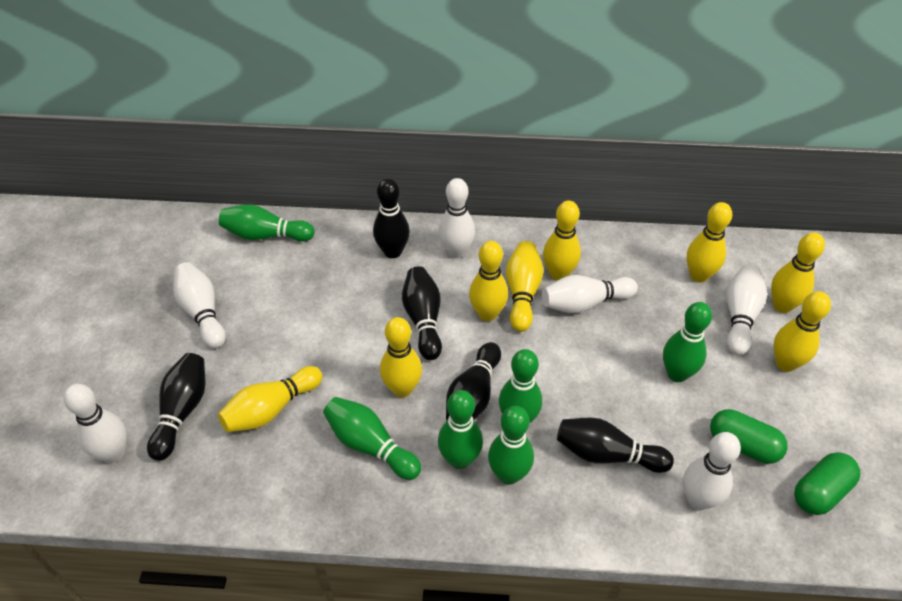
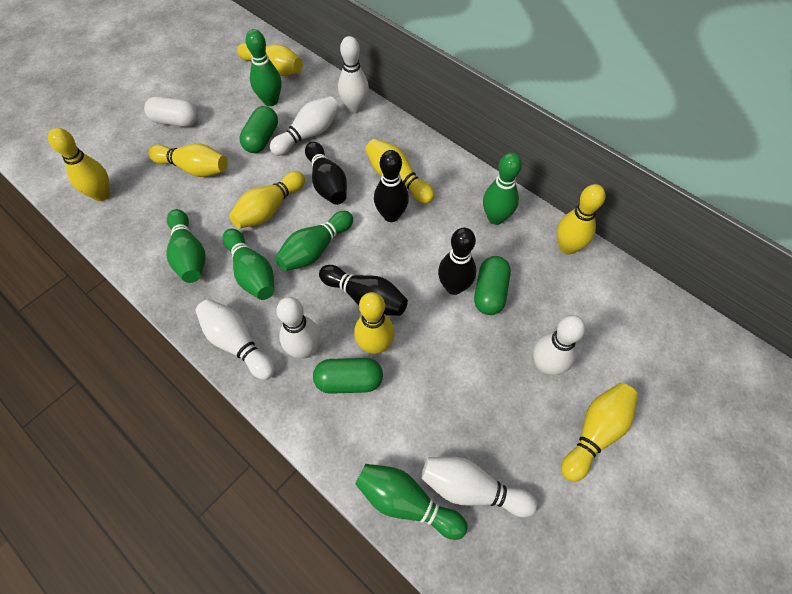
black bowling pin: [147,353,205,461] [373,178,410,258] [402,266,442,360] [446,342,501,421] [557,417,674,473] = 5 -> [305,142,347,205] [319,265,408,316] [374,150,409,222] [438,228,476,295] = 4
green capsule: [710,409,788,464] [794,452,860,515] = 2 -> [239,106,278,153] [313,358,383,394] [474,256,511,315] = 3
white capsule: none = 0 -> [144,96,198,127] = 1

